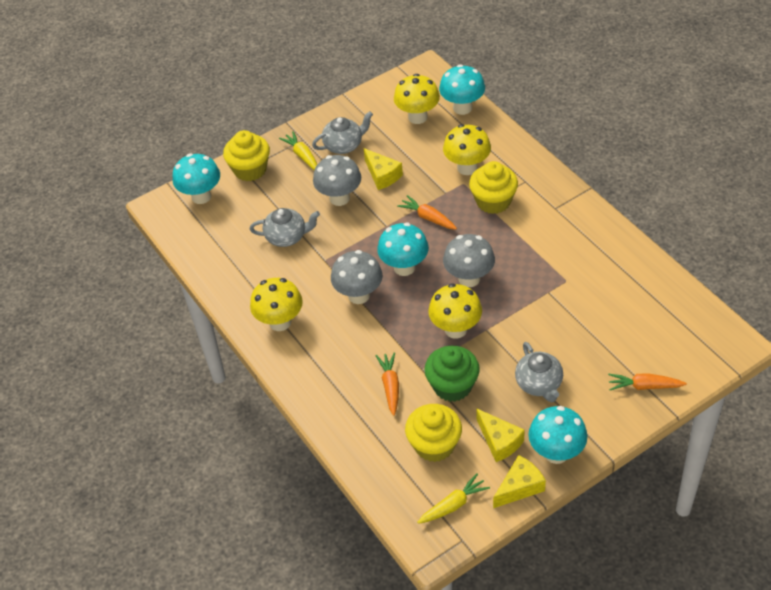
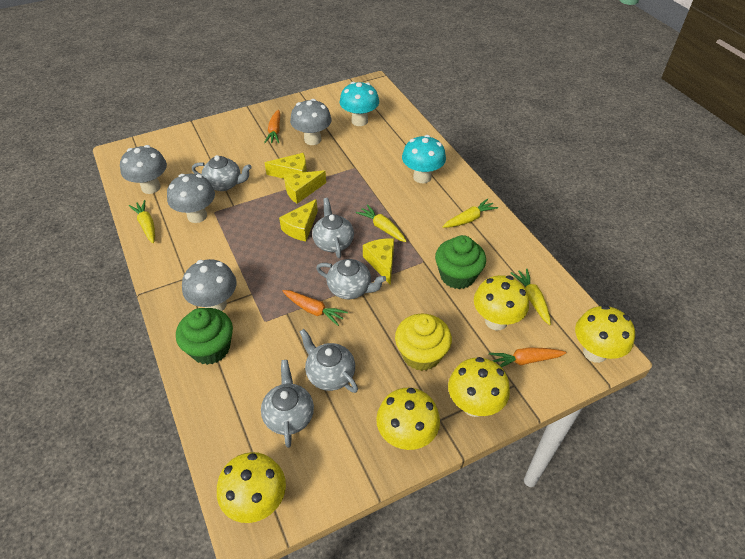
green cupcake: [424,346,480,402] = 1 -> [176,308,233,365] [435,235,486,289] = 2
grey mushroom: [313,155,361,206] [331,250,383,304] [443,234,495,287] = 3 -> [120,145,167,194] [167,174,215,223] [182,259,237,311] [290,99,332,145] = 4
grey teapot: [250,208,320,247] [312,111,373,154] [515,342,563,402] = 3 -> [192,155,252,191] [261,360,314,448] [300,329,358,393] [312,198,354,258] [316,259,386,299] = 5
turquoise mushroom: [173,153,220,204] [377,223,429,276] [439,64,485,115] [528,406,587,464] = 4 -> [339,82,379,126] [402,135,446,183] = 2
yellow carrot: [279,131,317,170] [417,473,490,524] = 2 -> [129,200,155,243] [356,204,407,242] [442,198,498,228] [511,269,551,325] = 4
yellow cheese: [364,148,403,190] [476,408,525,462] [493,455,546,508] = 3 -> [265,153,307,179] [279,199,318,241] [284,170,326,204] [363,238,394,285] = 4
yellow cupcake: [223,130,270,181] [405,404,462,462] [469,161,518,214] = 3 -> [395,314,452,371] = 1
yellow mushroom: [250,278,303,331] [394,74,440,124] [428,283,482,339] [443,124,491,175] = 4 -> [217,452,286,523] [376,388,440,450] [448,357,510,417] [474,275,529,330] [575,305,635,363] = 5

